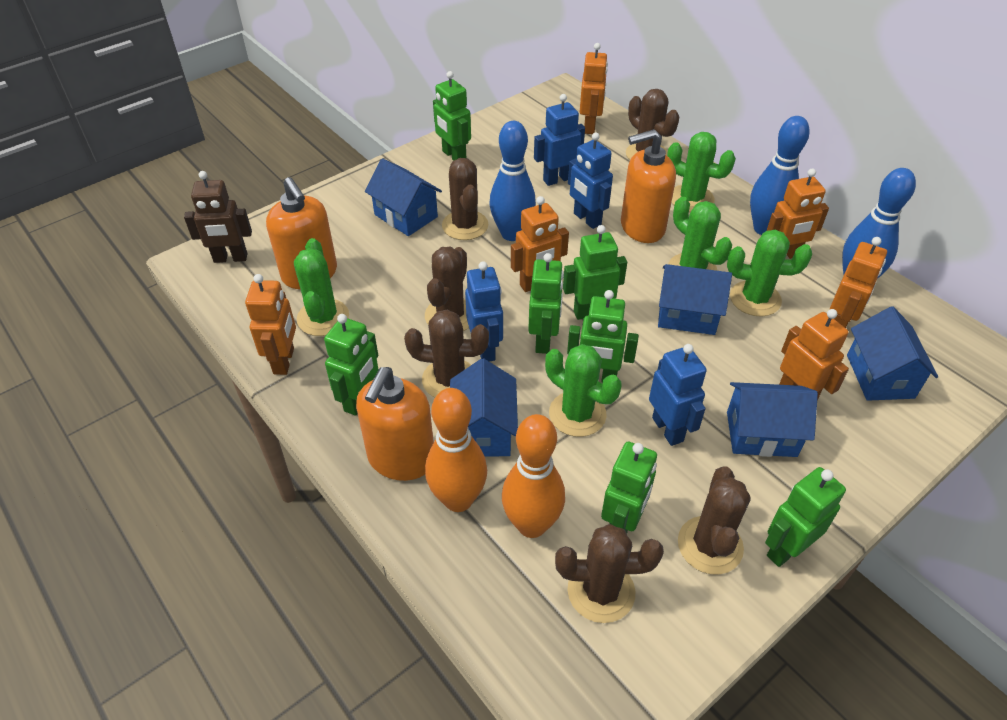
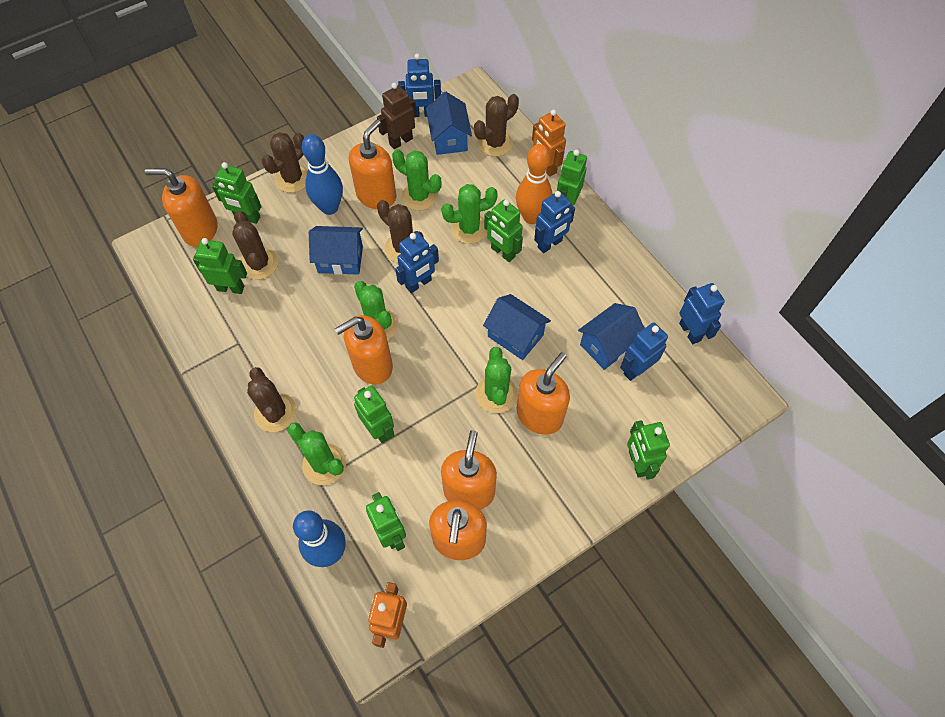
blue bowling pin: [490,121,536,241] [750,116,810,235] [842,168,916,279] = 3 -> [293,510,346,567] [302,134,343,215] = 2
blue house: [365,158,442,236] [450,358,518,457] [658,264,732,335] [727,382,818,457] [847,306,938,401] = 5 -> [309,226,363,275] [426,91,472,155] [483,294,551,360] [578,303,645,370] = 4
blue robot: [465,261,503,361] [534,94,585,186] [568,132,613,229] [649,344,707,446] = 4 -> [395,232,439,293] [398,53,441,117] [534,191,575,253] [620,322,668,381] [679,283,725,344] = 5
brown cactus: [404,310,489,397] [425,247,469,331] [442,158,488,240] [555,524,664,623] [626,89,679,160] [678,466,751,575] = 6 -> [232,211,278,280] [247,367,297,432] [262,132,308,193] [377,200,424,263] [474,94,519,157] = 5
orange bowling pin: [425,388,487,512] [502,414,565,538] = 2 -> [516,144,553,224] = 1
orange robot: [245,274,296,375] [511,196,569,292] [580,43,608,134] [767,168,829,259] [779,309,849,400] [830,237,887,328] = 6 -> [368,582,407,648] [532,110,566,177] = 2
orange soap dispenser: [266,177,337,289] [356,367,434,481] [621,129,676,243] = 3 -> [145,168,217,247] [335,315,393,385] [349,119,396,209] [429,500,487,560] [441,430,497,510] [517,352,570,435] = 6

